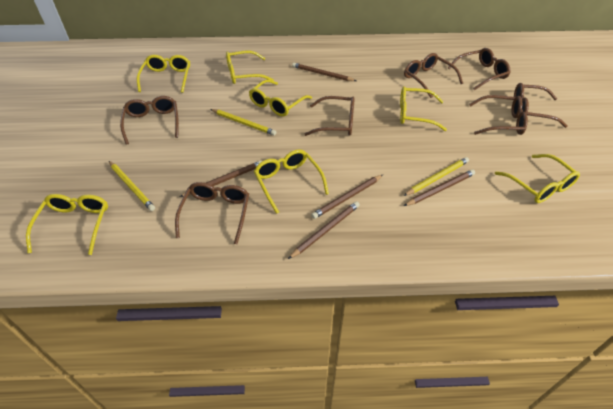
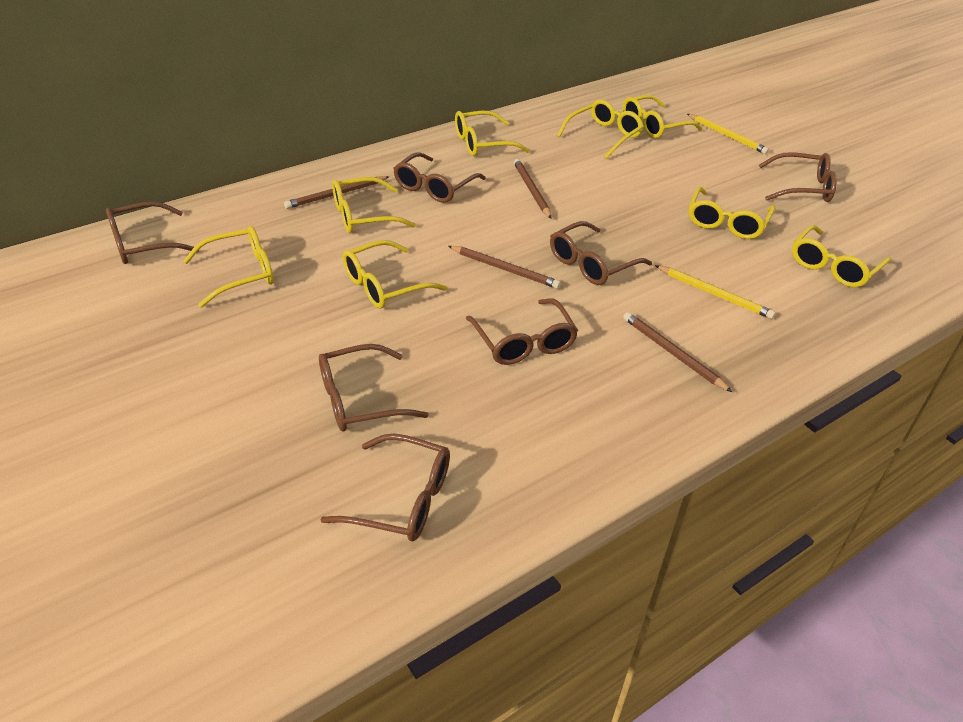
brown pencil: [180,161,262,197] [288,201,360,259] [292,63,356,81] [311,175,383,219] [404,169,475,206] = 5 -> [284,176,390,209] [449,246,561,289] [514,159,551,219] [623,312,732,392] = 4
yellow glasses: [26,194,108,255] [137,55,190,93] [226,51,274,84] [249,79,312,117] [254,149,329,214] [400,86,447,131] [494,154,580,203] = 7 -> [183,226,274,308] [332,177,416,233] [343,240,447,309] [455,111,530,156] [557,100,644,159] [623,95,702,138] [689,187,775,239] [792,225,891,287] = 8
yellow pencil: [109,161,155,211] [211,109,276,136] [403,157,469,196] = 3 -> [655,265,776,319] [687,114,769,154] = 2

